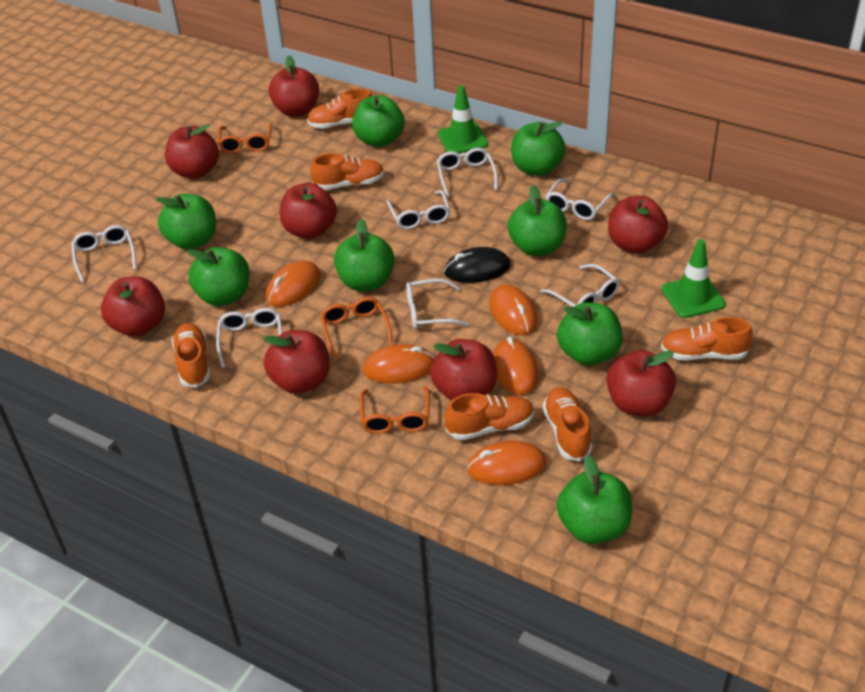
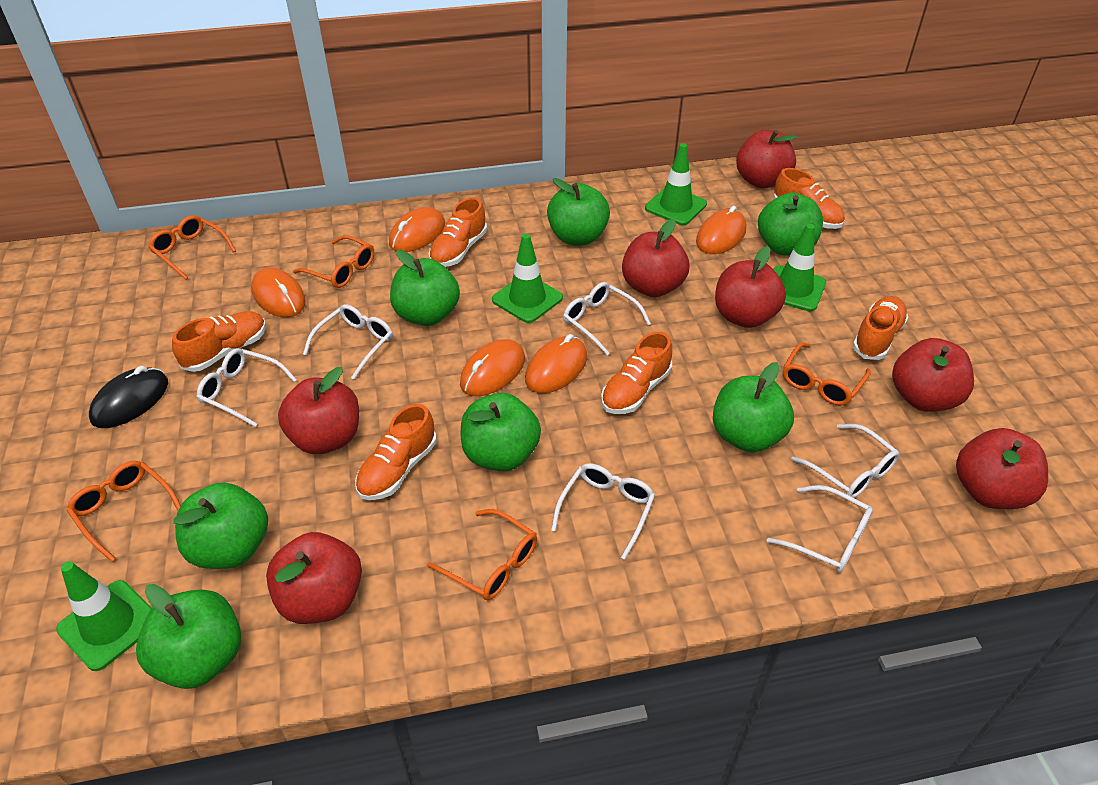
green apple: [156,194,216,250] [187,247,250,306] [334,219,394,291] [352,95,405,147] [508,185,567,256] [511,121,566,176] [557,302,623,366] [557,455,632,544] = 8 -> [136,584,241,689] [174,483,268,569] [390,250,460,326] [461,393,541,471] [547,178,610,246] [713,362,794,452] [758,193,823,256] = 7
green traffic cone: [438,85,488,153] [661,239,726,318] = 2 -> [56,561,151,671] [492,234,563,323] [645,143,707,225] [773,224,826,311] = 4
orange glasses: [218,123,272,153] [320,297,393,360] [360,386,430,434] = 3 -> [66,461,181,562] [148,215,236,280] [293,235,374,288] [427,509,537,600] [783,343,871,406] = 5
red apple: [101,276,165,337] [165,124,219,179] [263,330,330,394] [269,55,319,117] [280,183,337,239] [430,339,497,400] [607,350,676,416] [608,196,668,254] = 8 -> [266,532,362,624] [278,367,359,454] [622,219,689,297] [715,246,786,328] [736,130,797,188] [892,338,974,412] [956,428,1048,509] = 7
white glasses: [72,225,137,282] [216,308,283,368] [387,190,451,229] [406,279,469,329] [437,148,498,197] [540,264,620,307] [546,178,614,220] = 7 -> [196,348,297,427] [303,304,393,380] [551,463,655,560] [563,282,651,355] [767,485,873,573] [791,424,899,498] = 6

